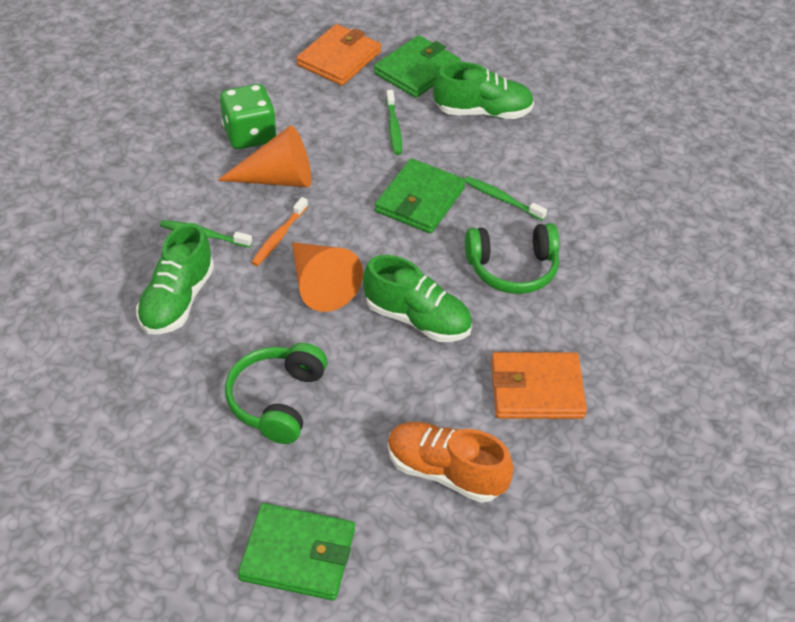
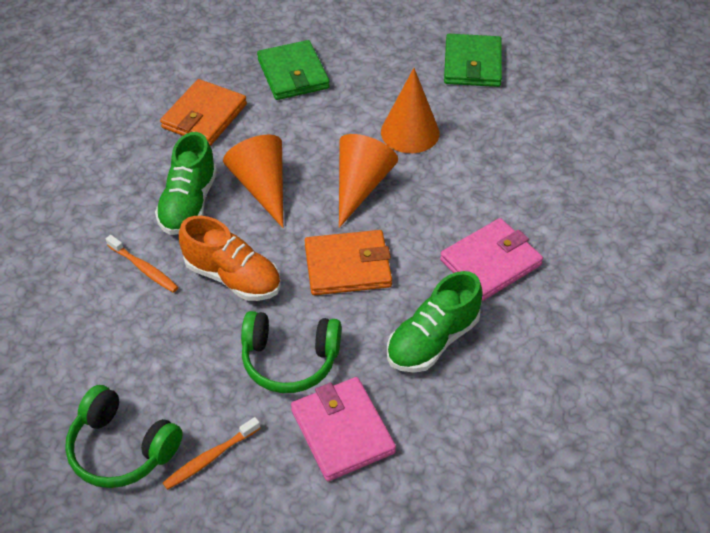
green dice: [220,84,277,149] = 1 -> none = 0
green shoe: [136,223,214,335] [363,255,472,342] [433,62,534,119] = 3 -> [155,132,217,235] [387,271,483,373] = 2
green toothbrush: [160,220,252,248] [386,90,402,155] [465,176,547,221] = 3 -> none = 0
green wallet: [238,503,355,601] [374,35,461,98] [375,158,466,234] = 3 -> [257,40,330,100] [444,34,502,87] = 2
orange cone: [217,125,311,188] [292,242,363,312] = 2 -> [223,135,283,228] [339,134,398,228] [381,68,440,153] = 3
orange toothbrush: [251,197,308,266] = 1 -> [106,235,179,293] [163,417,260,490] = 2
pink wallet: none = 0 -> [291,377,396,481] [440,218,543,301] = 2

